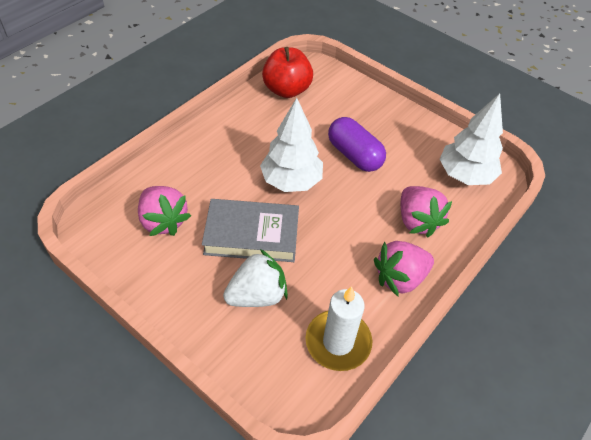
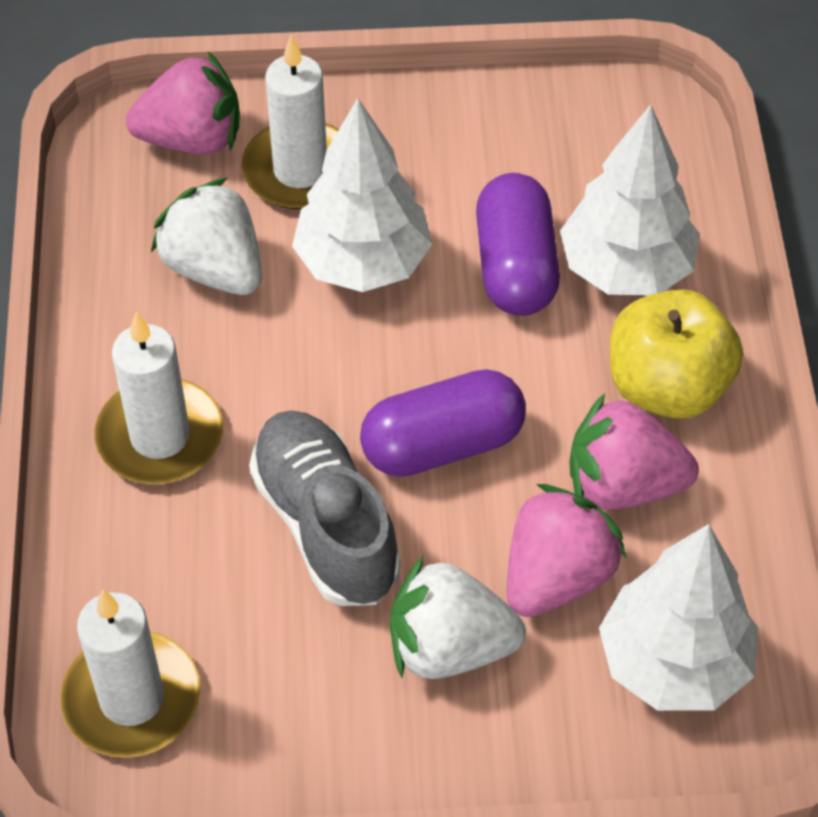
grey book: [202,199,299,262] = 1 -> none = 0
grey shoe: none = 0 -> [249,410,401,606] = 1
purple capsule: [328,117,386,172] = 1 -> [360,369,526,477] [476,173,560,316] = 2
red apple: [262,47,313,98] = 1 -> none = 0
white candle: [305,286,372,371] = 1 -> [60,589,201,758] [95,312,223,484] [241,35,339,209] = 3
white strawberry: [223,249,288,307] = 1 -> [151,178,262,295] [390,555,526,679] = 2
white tree: [260,98,323,192] [439,93,503,185] = 2 -> [292,98,432,292] [560,104,700,295] [599,524,758,711] = 3
yellow apple: none = 0 -> [610,289,743,419] = 1

